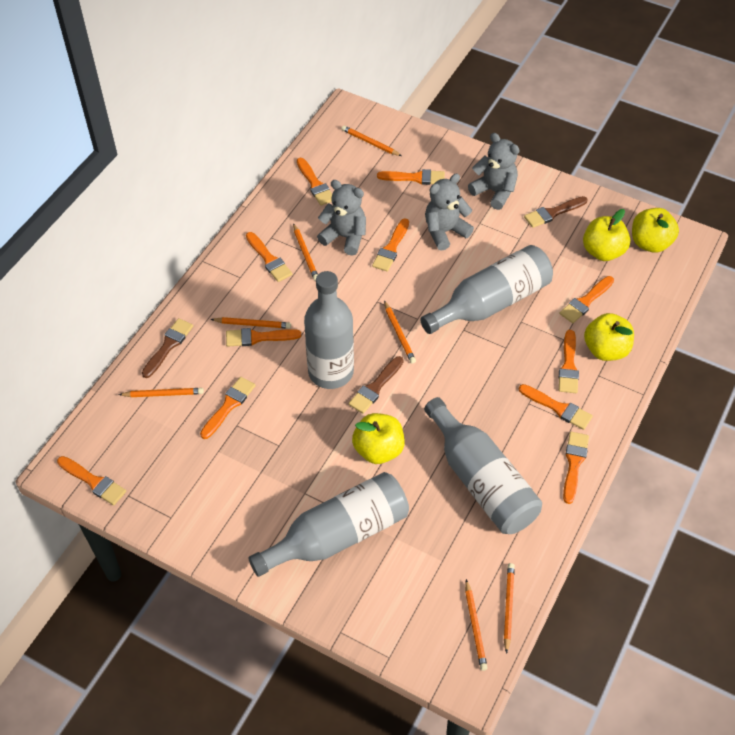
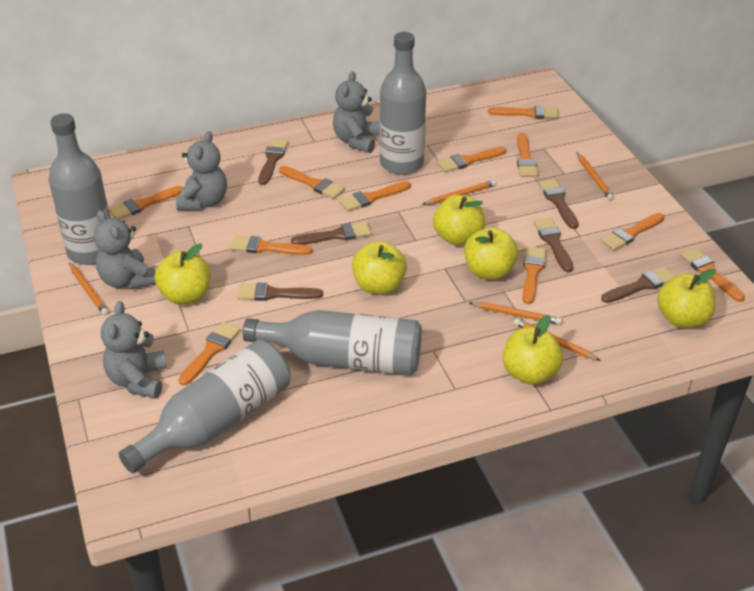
brown brush: [142,318,193,378] [348,356,403,414] [524,196,588,228] = 3 -> [237,283,323,301] [259,139,288,185] [291,222,371,245] [534,218,573,272] [538,179,579,229] [601,266,676,303] = 6
grey teddy bear: [317,180,366,256] [425,174,474,251] [468,133,519,210] = 3 -> [94,210,156,289] [101,301,167,399] [176,131,227,210] [333,71,380,153] = 4
orange pencil: [118,388,204,397] [211,317,291,329] [293,223,318,281] [342,125,402,156] [384,301,416,364] [465,579,488,671] [504,563,515,654] = 7 -> [69,262,109,316] [422,180,496,205] [470,302,562,325] [514,318,601,361] [576,152,614,200] = 5
yellow apple: [352,413,405,464] [583,209,630,261] [584,313,634,361] [632,208,679,253] = 4 -> [155,244,211,305] [352,241,407,295] [433,195,485,246] [464,227,518,280] [503,315,563,385] [657,269,716,328] = 6

